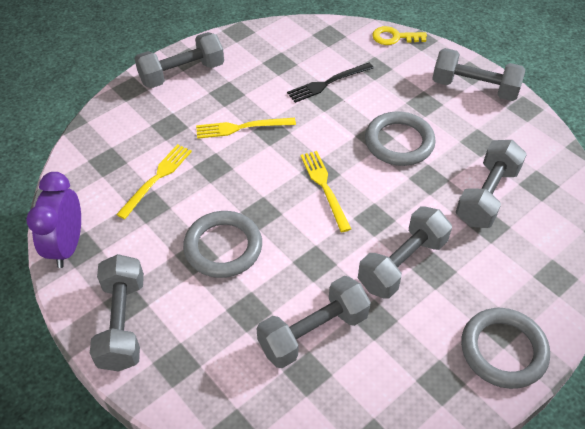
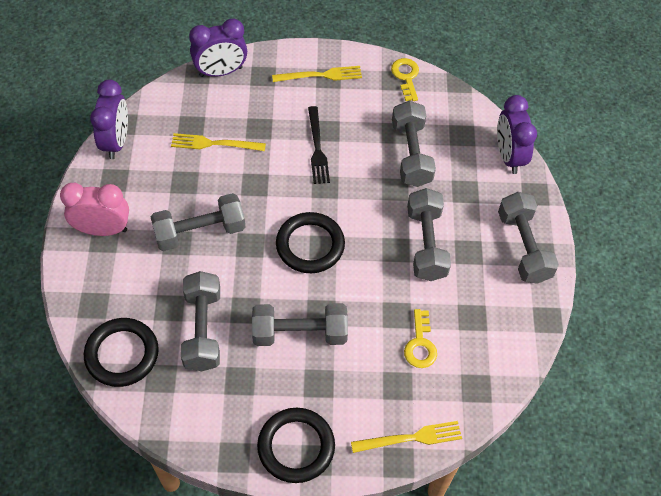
black ring: none = 0 -> [84,318,159,387] [257,408,335,483] [276,212,345,273] = 3
grey ring: [183,211,262,278] [365,111,436,166] [461,308,550,389] = 3 -> none = 0
pink clock: none = 0 -> [60,183,129,236] = 1
purple clock: [26,172,81,268] = 1 -> [90,80,128,159] [189,18,247,77] [497,95,537,174] = 3
yellow key: [372,26,427,45] = 1 -> [391,58,419,101] [404,309,437,368] = 2

